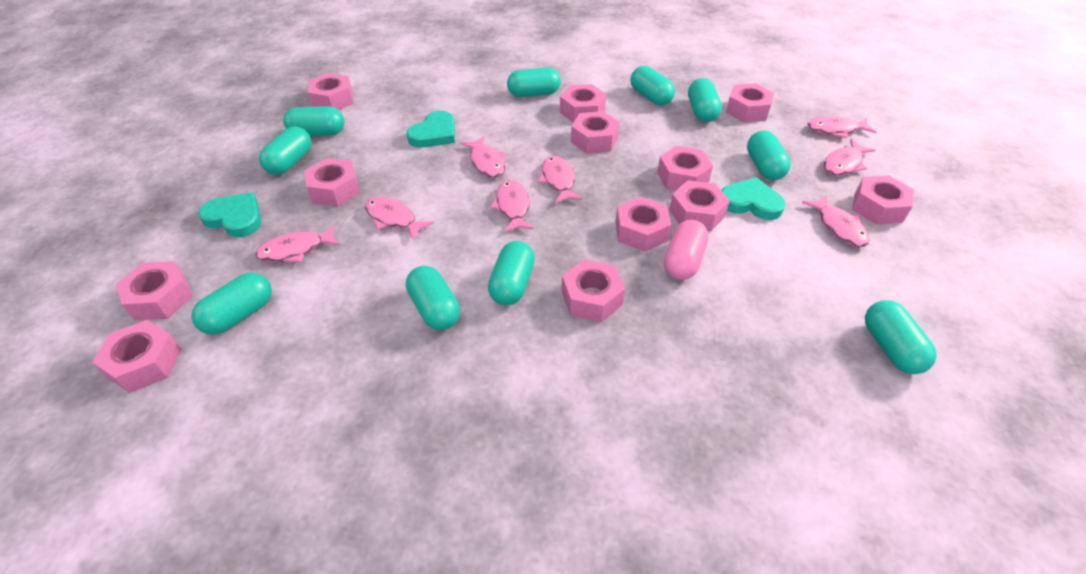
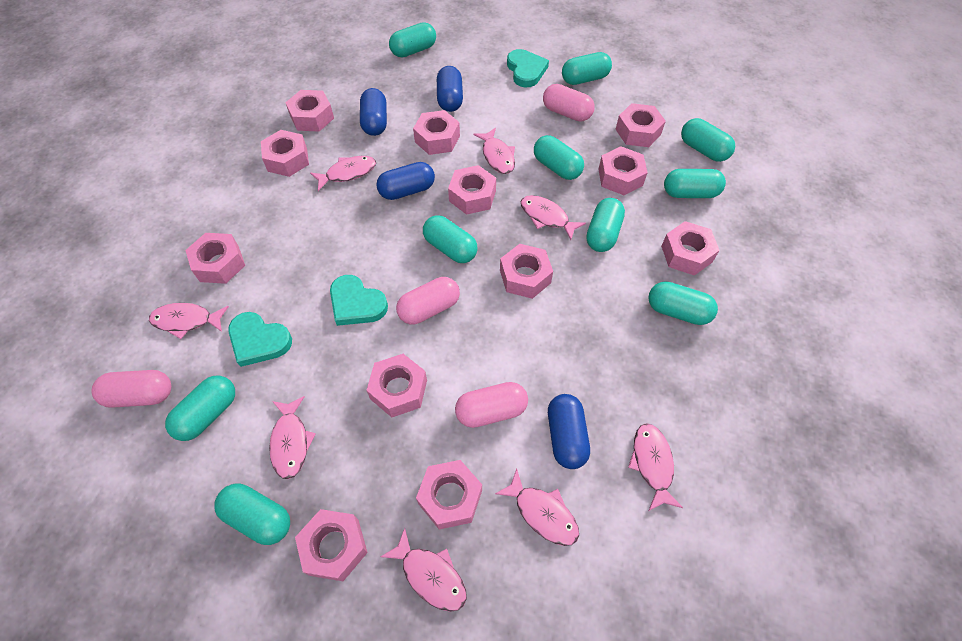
blue capsule: none = 0 -> [360,88,387,136] [376,162,435,200] [437,66,463,112] [548,394,590,469] = 4
pink capsule: [664,220,708,280] = 1 -> [92,370,171,408] [396,277,460,324] [455,382,528,428] [543,84,595,122] = 4

